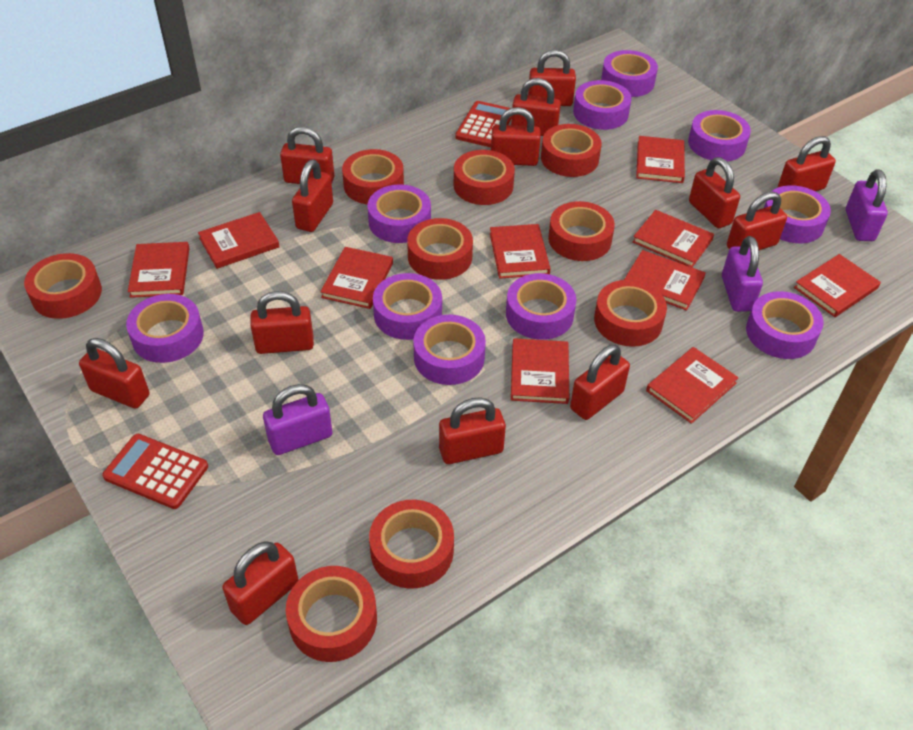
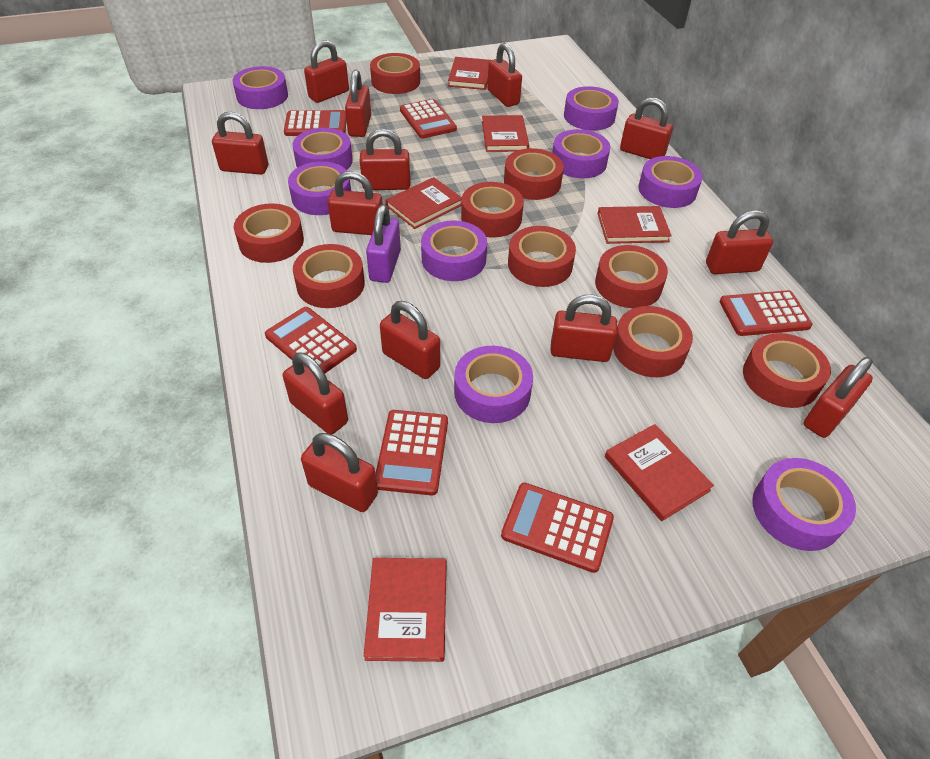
purple padlock: [263,384,332,455] [722,236,763,312] [846,169,888,241] = 3 -> [366,205,401,283] = 1
purple tape: [126,294,204,363] [368,184,431,243] [373,273,442,340] [413,315,486,385] [506,273,576,340] [573,80,632,130] [601,50,658,97] [688,110,751,161] [746,291,824,359] [764,185,831,243] = 10 -> [232,66,288,109] [288,161,351,215] [292,128,353,170] [421,221,487,281] [454,346,533,423] [552,129,610,178] [564,86,619,131] [639,156,703,208] [752,458,856,551] = 9
red book: [128,242,189,298] [198,212,280,269] [320,247,393,309] [490,224,551,279] [511,338,569,404] [624,250,706,311] [632,210,714,267] [636,136,685,183] [646,347,739,424] [794,254,881,317] = 10 -> [364,558,447,662] [386,177,462,229] [448,57,491,90] [482,115,529,152] [598,206,672,244] [605,424,714,521] = 6
red calculator: [102,434,208,509] [455,101,512,147] = 2 -> [265,307,357,373] [284,110,347,136] [375,410,448,495] [400,99,457,138] [501,483,614,573] [719,290,812,336] = 6

